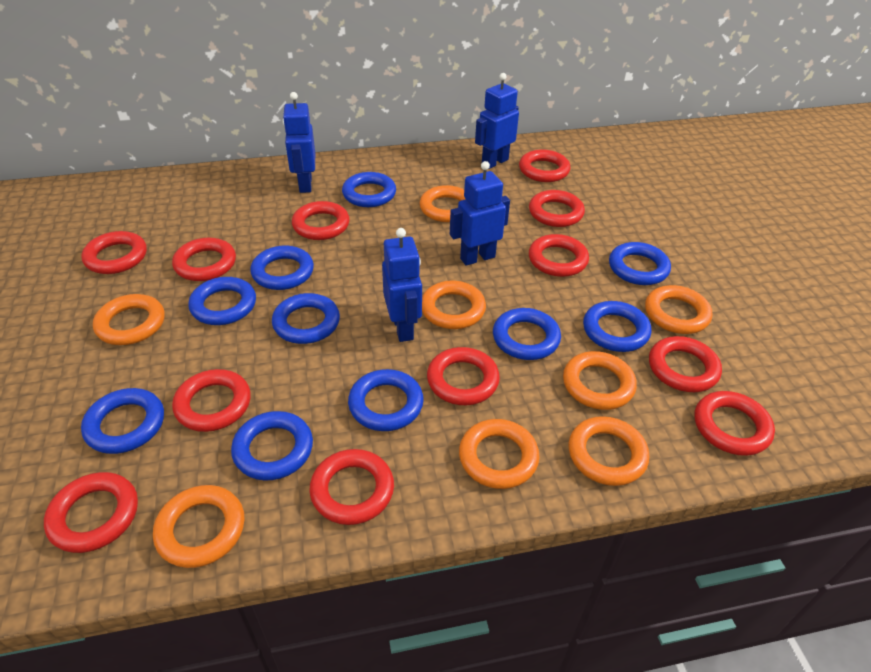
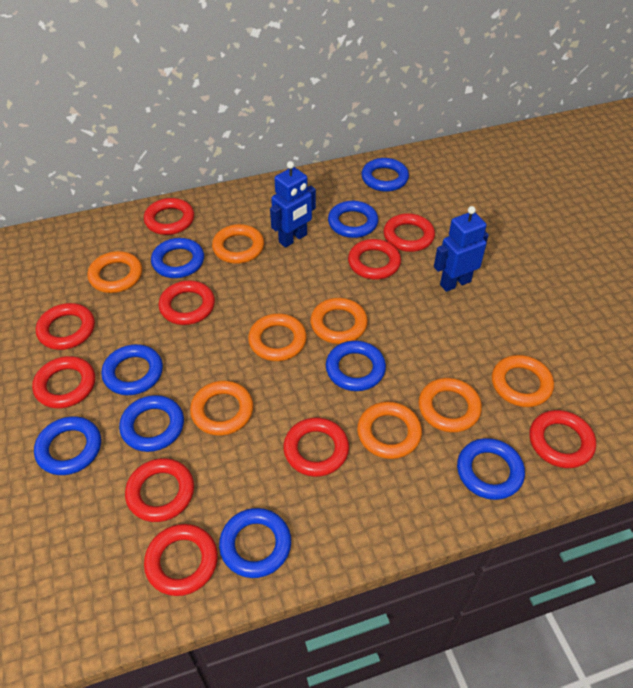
blue ring: [81,388,164,454] [188,277,256,325] [231,411,313,481] [250,246,314,290] [272,293,340,344] [342,172,396,207] [348,369,424,431] [493,308,561,360] [583,301,651,352] [609,242,671,285] = 10 -> [34,416,101,475] [101,344,163,395] [119,395,184,452] [151,238,204,278] [219,508,291,578] [326,341,386,391] [328,201,378,238] [361,158,409,192] [457,438,525,500] = 9
blue robot: [283,92,315,193] [382,228,422,342] [450,161,510,266] [475,73,519,169] = 4 -> [270,161,316,248] [434,206,489,292] = 2
red ring: [44,472,138,553] [81,231,147,274] [172,238,236,281] [172,369,251,432] [292,201,350,240] [309,449,394,525] [427,347,500,405] [519,150,570,182] [529,190,585,227] [529,234,589,277] [649,336,722,392] [695,391,775,456] = 12 -> [32,356,95,408] [36,303,95,350] [125,458,194,522] [144,198,194,235] [144,524,218,596] [158,281,215,325] [283,418,349,477] [348,239,401,280] [384,213,435,252] [529,410,596,468] = 10

